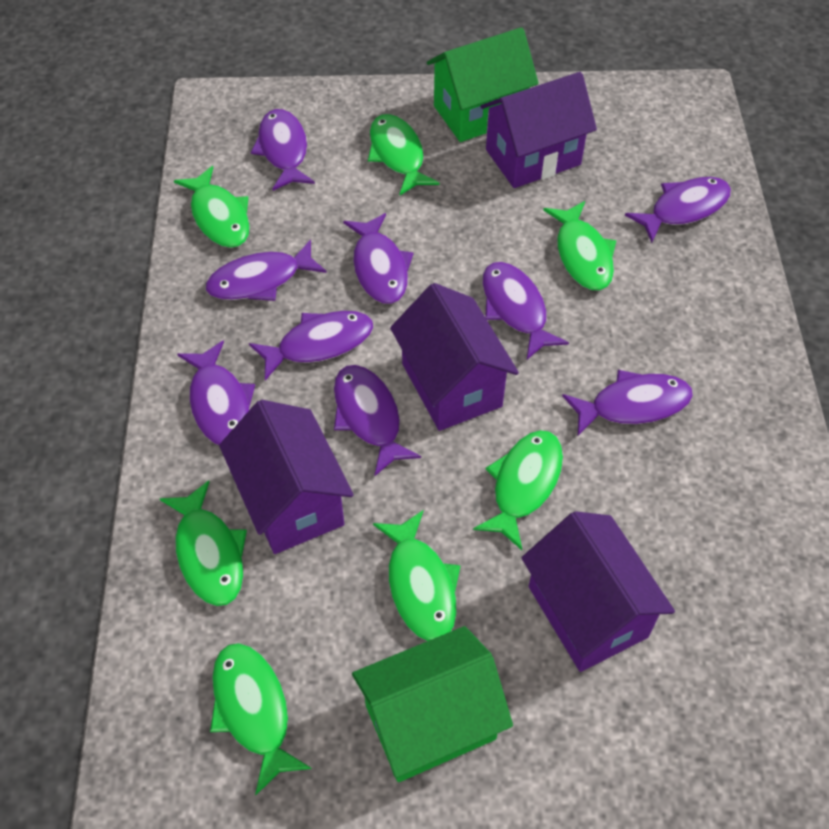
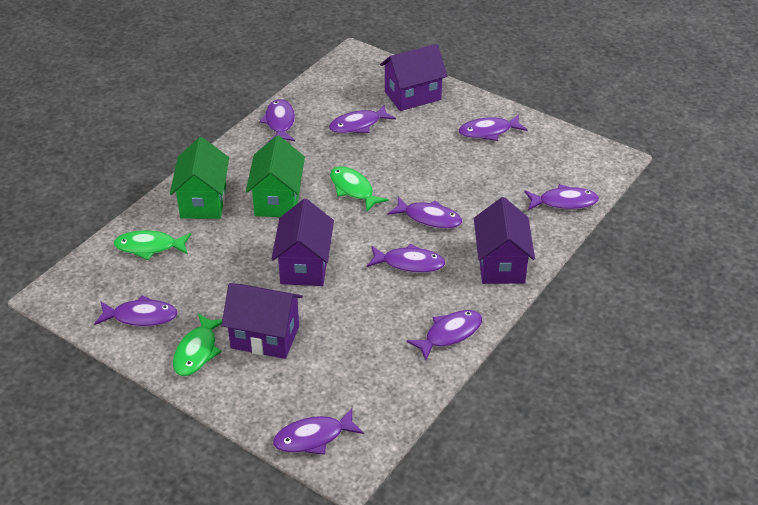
green fish: [159,480,247,606] [174,166,250,248] [210,643,312,795] [368,114,440,196] [373,510,460,641] [473,430,563,550] [543,201,616,290] = 7 -> [114,230,192,260] [173,313,222,376] [330,166,389,212] = 3

